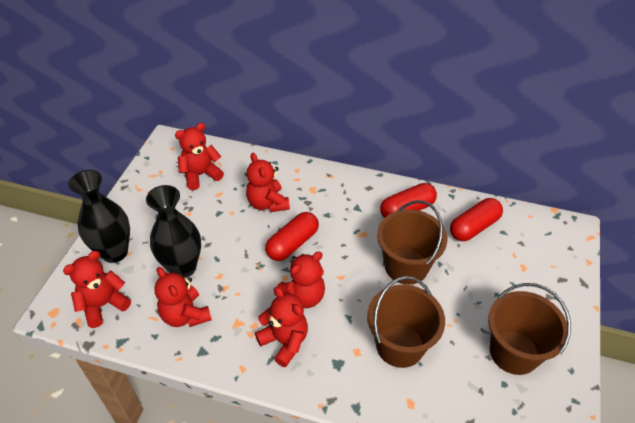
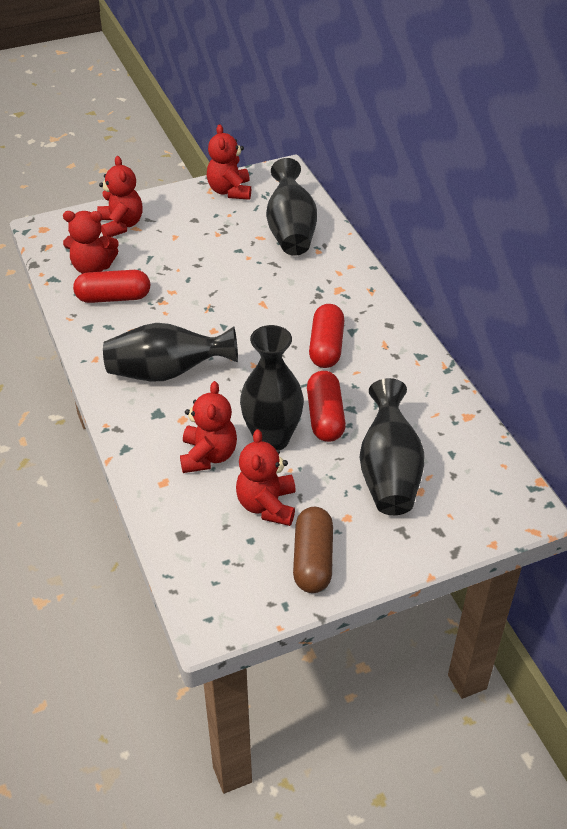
black vase: [68,170,130,263] [146,185,201,278] = 2 -> [103,323,238,381] [240,325,304,451] [266,158,317,256] [360,378,424,515] = 4
brown bucket: [367,276,445,368] [377,200,447,285] [488,283,571,375] = 3 -> none = 0
brown capsule: none = 0 -> [293,507,333,593] = 1
red teddy bear: [63,251,131,328] [155,267,212,327] [175,123,224,190] [246,153,290,212] [255,287,308,367] [277,251,325,308] = 6 -> [63,211,119,274] [97,156,143,237] [180,381,237,473] [207,124,251,200] [236,429,296,526] = 5

